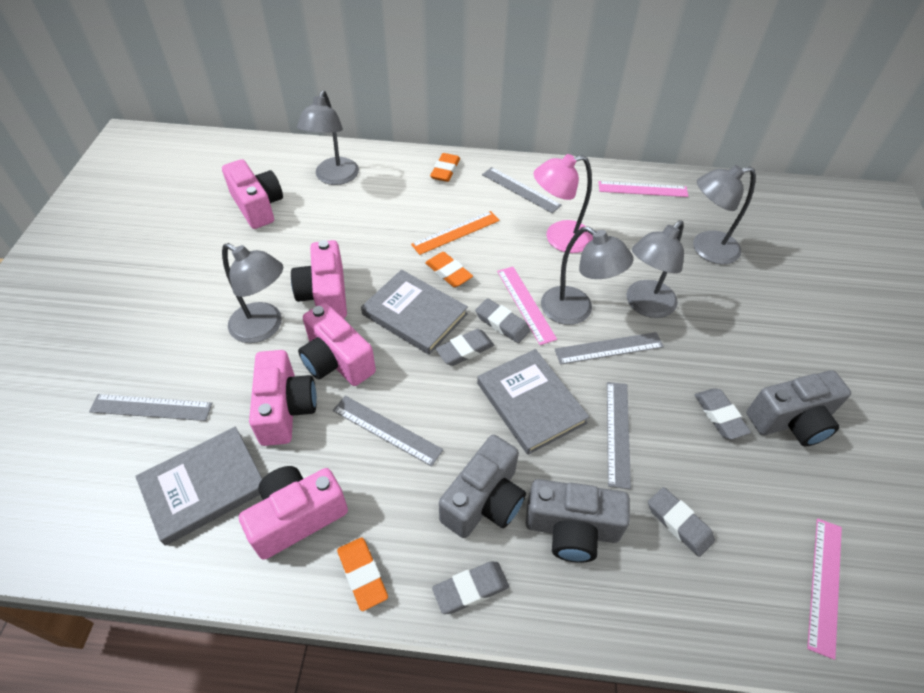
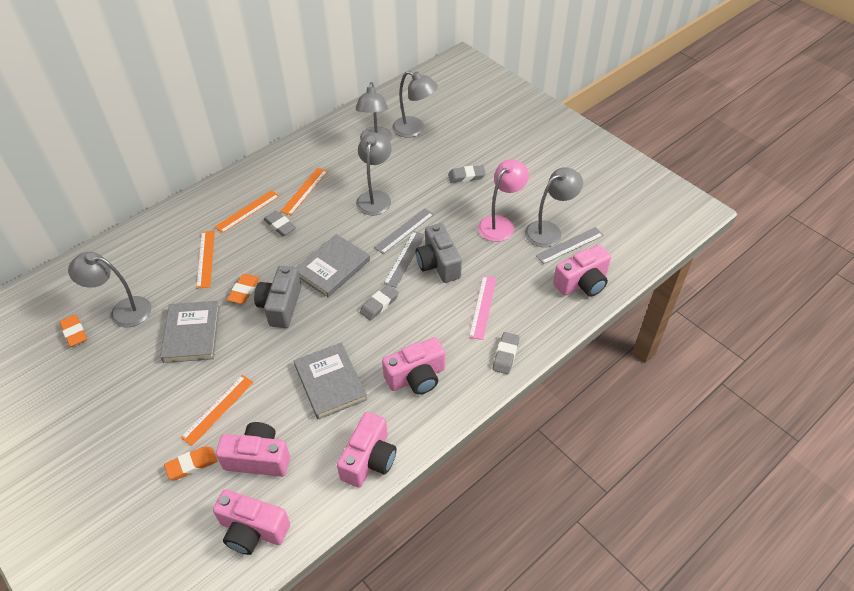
grey camera: [439,435,526,538] [526,479,630,563] [747,370,851,446] = 3 -> [254,266,302,328] [416,223,462,283] = 2
grey eraser: [432,562,509,614] [436,329,494,366] [475,298,530,343] [648,487,715,557] [695,388,751,439] = 5 -> [263,211,296,236] [360,285,399,321] [448,165,486,183] [493,332,519,374] = 4
grey ruler: [89,394,212,421] [333,396,443,467] [482,167,562,213] [555,332,664,365] [607,382,631,489] = 5 -> [374,208,434,254] [384,231,425,288] [536,227,604,264] = 3
orange ruler: [411,211,500,255] = 1 -> [181,375,254,446] [196,231,215,288] [215,190,280,233] [280,168,328,215] = 4
pink ruler: [497,267,557,345] [599,181,688,197] [807,519,842,660] = 3 -> [469,276,497,340] = 1

